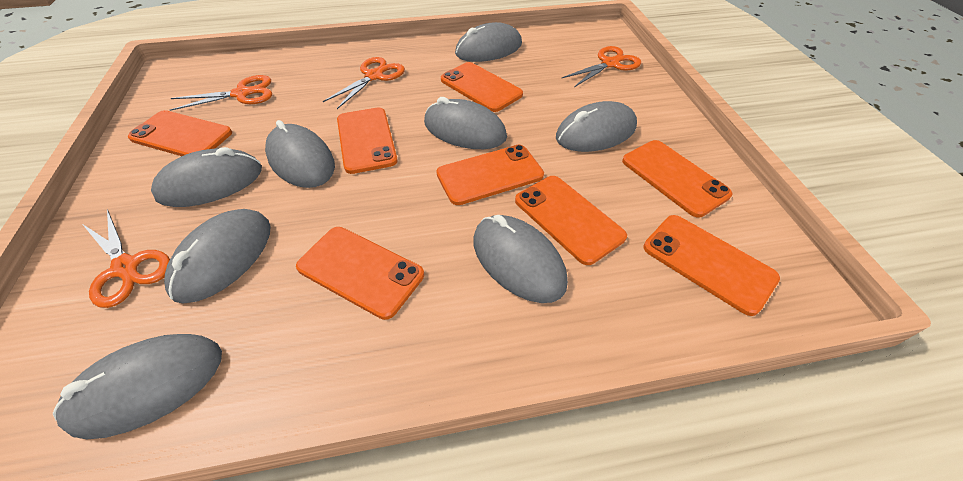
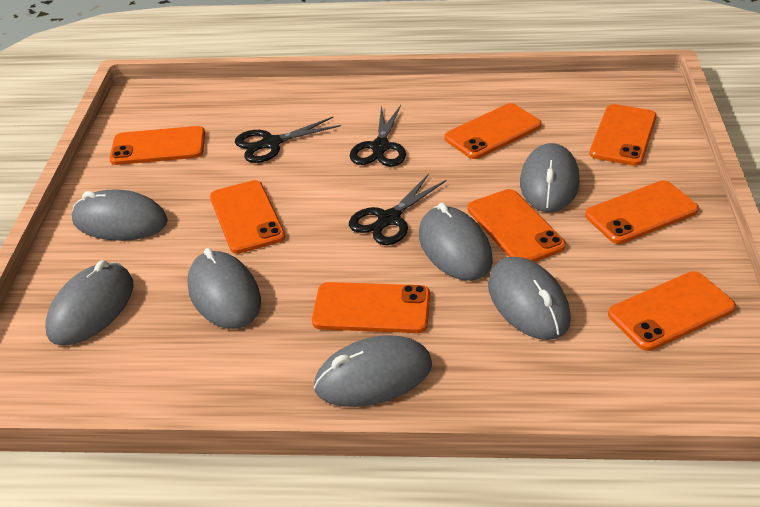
black scissors: none = 0 -> [235,117,341,163] [349,174,446,245] [350,105,406,167] = 3
grey mouse: [53,334,222,439] [151,147,262,207] [164,209,271,304] [265,120,335,188] [424,97,507,149] [455,22,522,62] [473,215,568,303] [556,101,637,152] = 8 -> [45,260,133,346] [72,189,168,241] [187,248,261,329] [314,335,432,407] [419,203,493,281] [488,257,571,340] [520,143,580,212] = 7
orange scissors: [82,210,170,308] [170,75,272,111] [323,57,405,109] [562,46,641,87] = 4 -> none = 0

